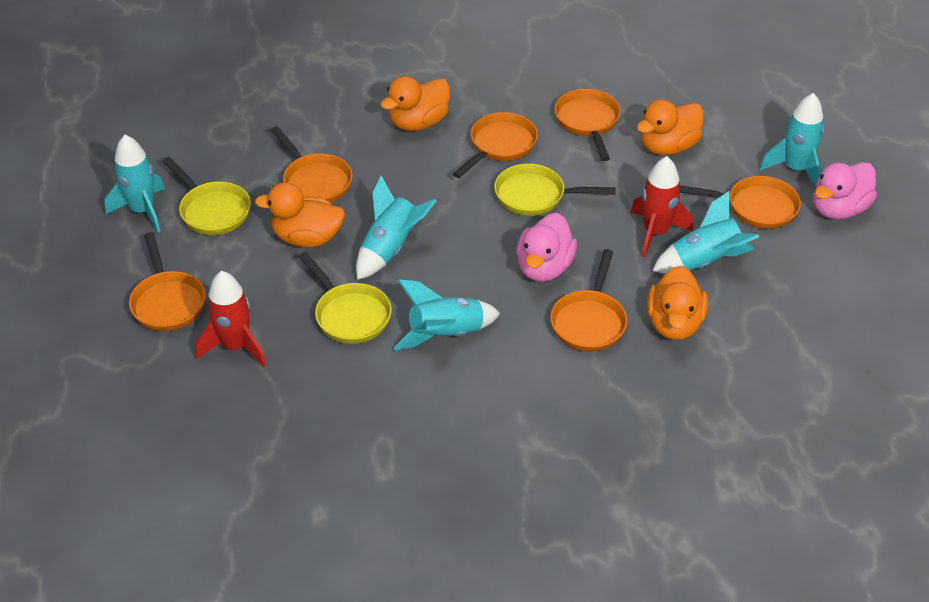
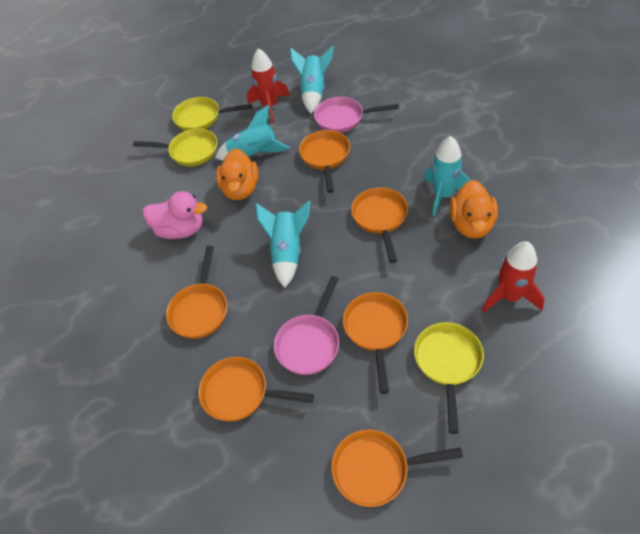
orange duck: [255,182,345,247] [380,76,450,131] [636,99,704,155] [647,266,708,340] = 4 -> [216,148,259,200] [450,180,498,239] = 2
pink duck: [516,213,577,282] [813,162,877,220] = 2 -> [143,191,207,239] = 1
pink pan: none = 0 -> [274,276,339,375] [314,97,399,133] = 2
turquoise rocket: [105,135,165,233] [356,176,436,280] [394,279,500,350] [652,191,759,274] [759,93,824,188] = 5 -> [215,105,290,161] [255,201,310,288] [290,45,334,113] [424,136,471,216] = 4

